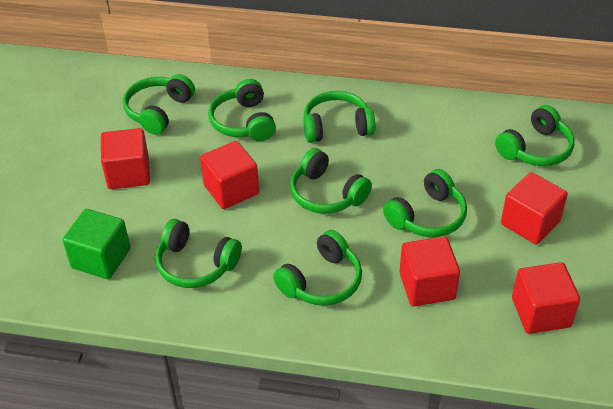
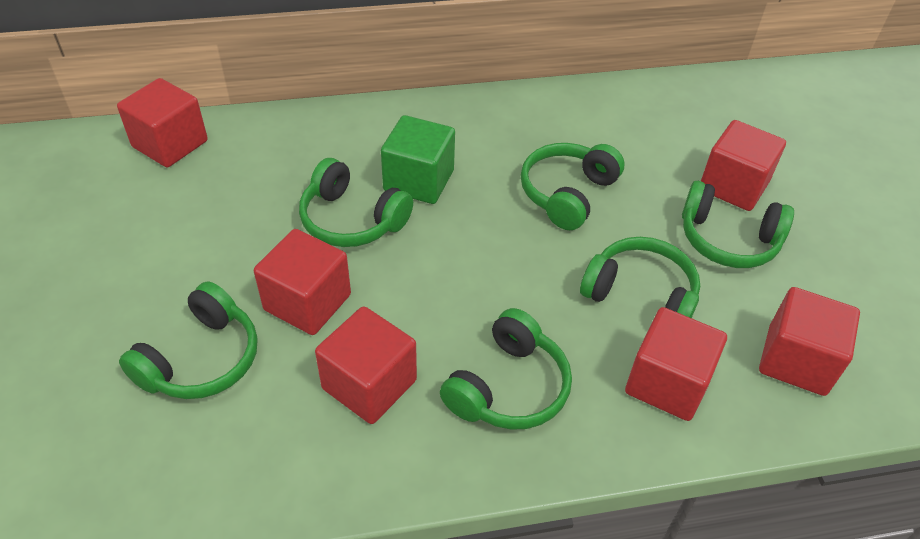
green headphones: [123,74,195,135] [155,219,242,288] [208,79,276,141] [273,230,362,306] [290,148,372,214] [303,91,375,143] [383,169,467,237] [495,105,575,166] = 8 -> [119,281,258,399] [299,158,413,247] [440,308,572,430] [521,143,625,230] [580,237,700,318] [682,181,794,268] = 6
red cube: [101,128,150,189] [200,141,259,209] [400,236,460,306] [501,172,568,245] [512,262,580,334] = 5 -> [117,78,208,167] [254,229,351,335] [315,306,417,424] [625,307,727,421] [701,120,786,211] [759,287,860,396] = 6

